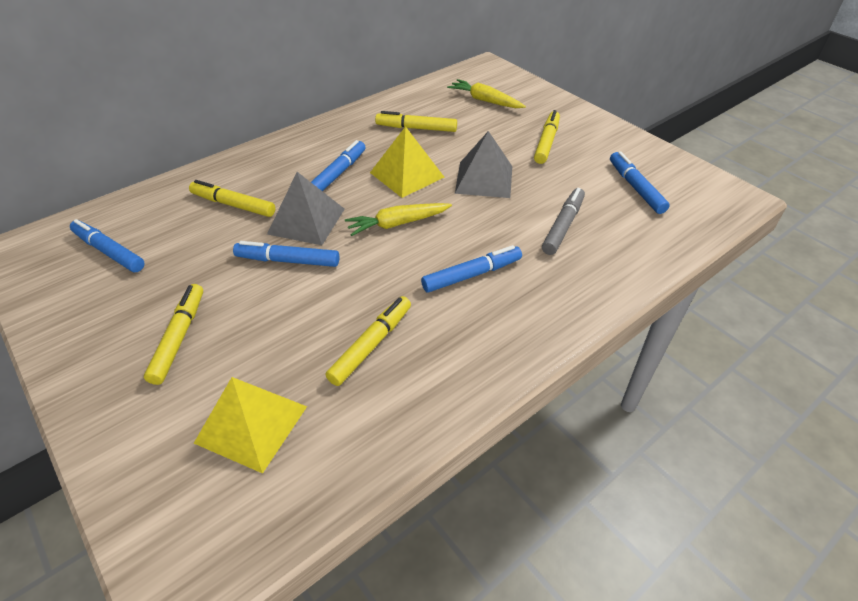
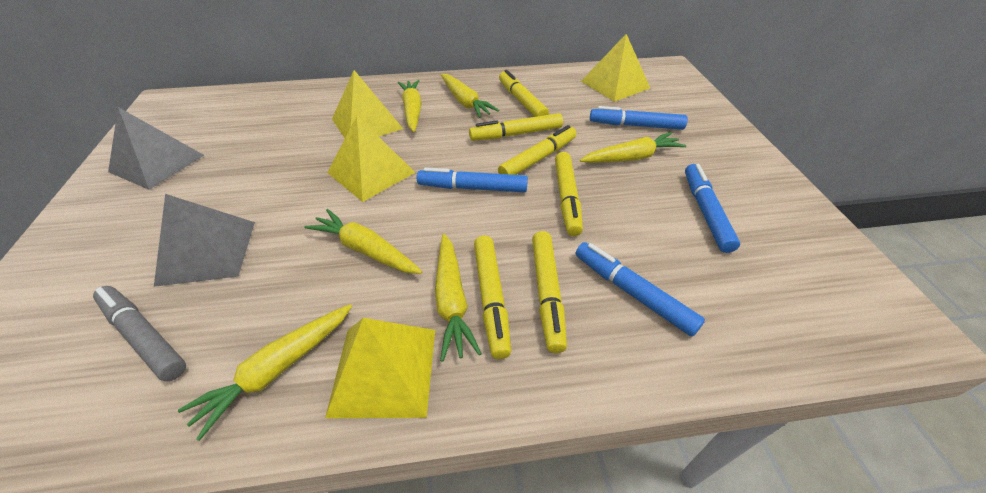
blue marker: [70,219,145,272] [233,241,339,267] [311,140,366,191] [421,245,522,293] [610,151,670,214] = 5 -> [417,167,528,193] [576,242,705,337] [590,106,688,130] [685,164,740,253] = 4
yellow carrot: [345,203,452,236] [447,79,526,108] = 2 -> [178,304,352,441] [305,209,422,274] [398,80,422,132] [435,234,482,362] [441,74,499,118] [580,132,686,163] = 6
yellow marker: [144,284,203,385] [189,180,275,217] [325,296,411,386] [375,111,457,132] [534,110,560,164] = 5 -> [469,113,563,141] [474,236,511,359] [498,125,576,175] [499,70,549,117] [532,231,567,353] [555,152,583,236] = 6
yellow pyramid: [194,377,307,473] [370,126,444,198] = 2 -> [325,318,435,418] [327,116,416,202] [332,70,403,138] [581,34,650,102] = 4

